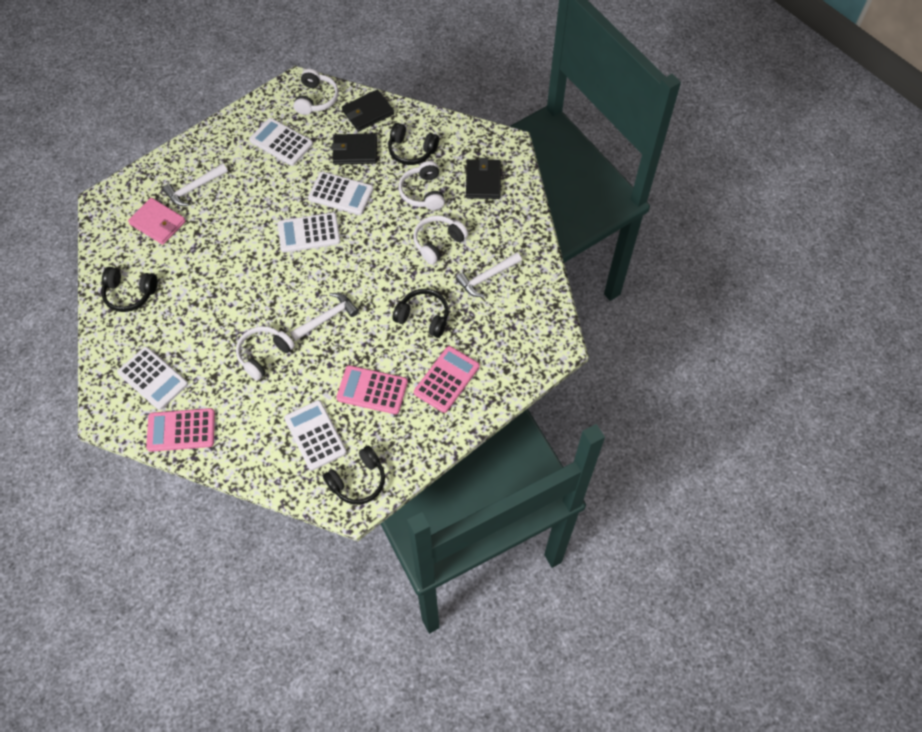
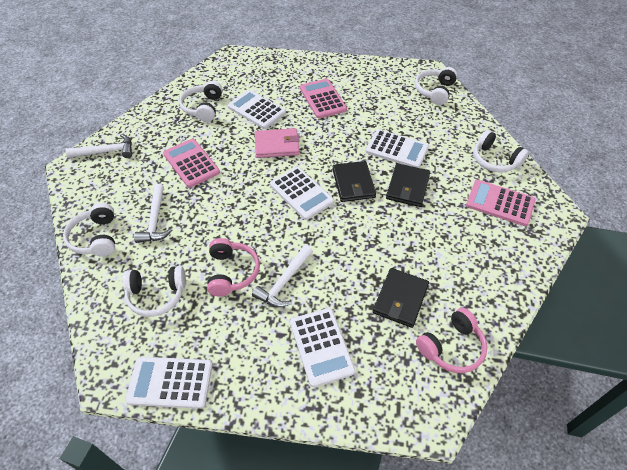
black headphones: [101,267,158,312] [323,445,385,505] [388,123,439,165] [392,289,449,338] = 4 -> none = 0
pink headphones: none = 0 -> [207,238,260,296] [416,308,487,373] = 2
white headphones: [236,326,295,381] [293,69,339,115] [399,161,445,210] [413,215,468,265] = 4 -> [63,203,115,257] [122,266,186,317] [179,81,223,122] [415,67,457,105] [474,130,529,173] = 5

